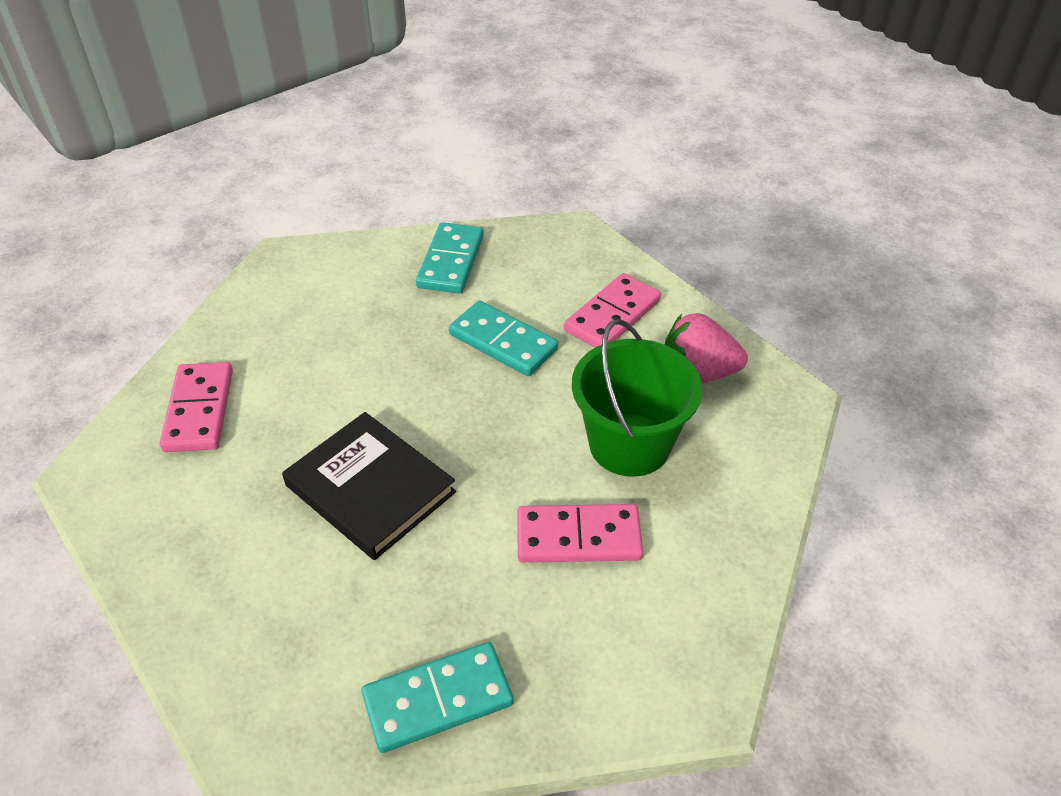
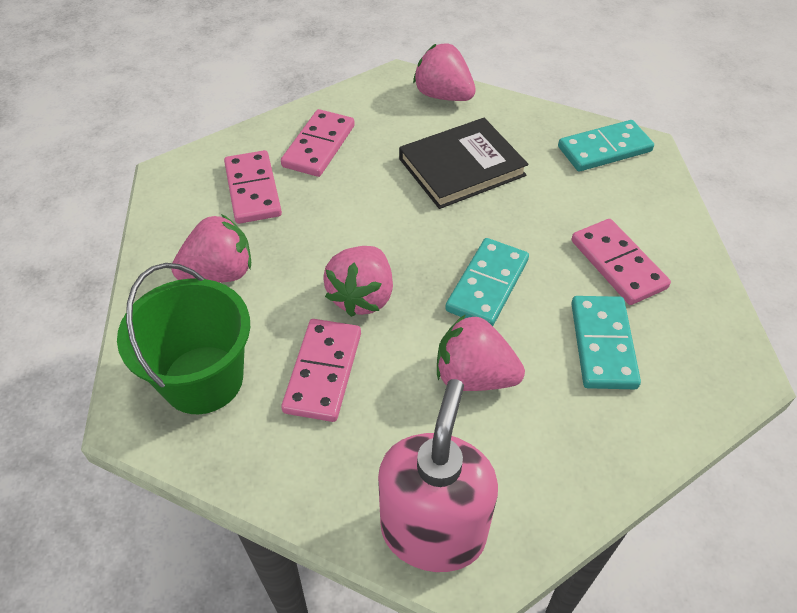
pink domino: [160,362,233,452] [517,504,643,563] [564,273,661,348] = 3 -> [224,150,282,224] [281,109,355,177] [281,319,361,422] [572,219,671,305] = 4
pink soap dispenser: none = 0 -> [378,379,498,572] = 1
pink strawberry: [665,313,748,383] = 1 -> [171,214,251,283] [323,246,393,317] [413,44,476,101] [437,314,525,391] = 4

